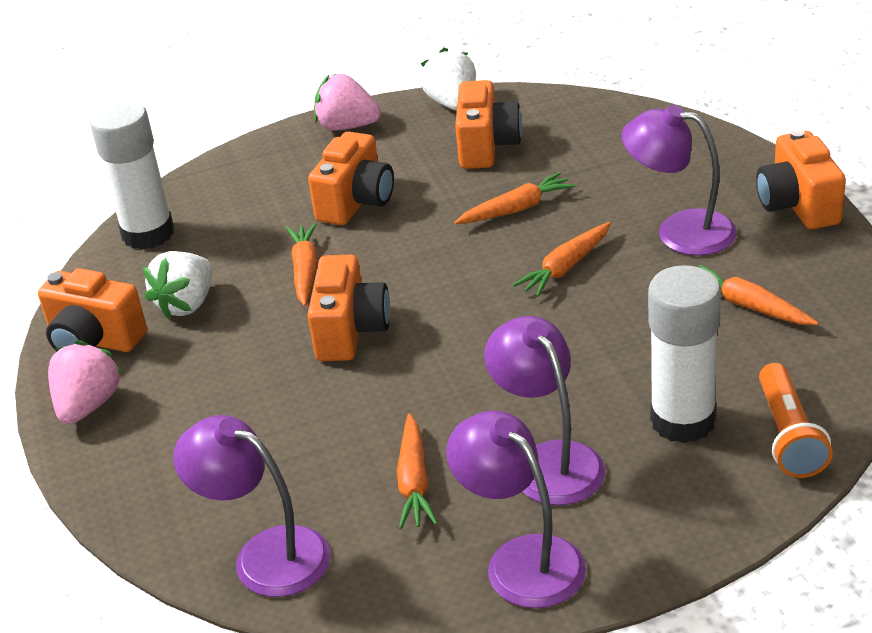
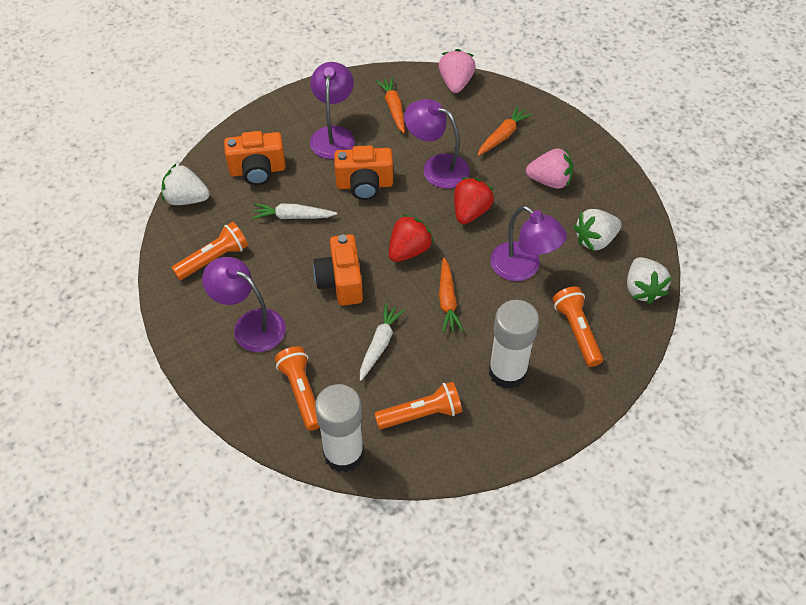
orange camera: [38,268,147,352] [307,255,390,361] [308,131,394,225] [455,80,522,169] [756,129,846,229] = 5 -> [224,131,286,185] [313,234,363,306] [334,146,393,200] = 3
orange carrot: [286,223,317,306] [397,413,438,529] [454,172,575,224] [513,222,611,297] [699,265,818,325] = 5 -> [376,77,405,133] [439,257,464,333] [478,106,532,156] = 3
orange flashlight: [759,363,833,478] = 1 -> [171,222,248,280] [275,346,320,431] [374,382,462,429] [552,287,603,367] = 4
red strawberry: none = 0 -> [389,214,434,262] [454,177,494,224] = 2
white carrot: none = 0 -> [252,204,337,219] [360,303,405,381] = 2
white strawberry: [143,251,213,319] [420,47,476,111] = 2 -> [162,164,210,205] [574,209,622,251] [627,257,672,304] = 3

